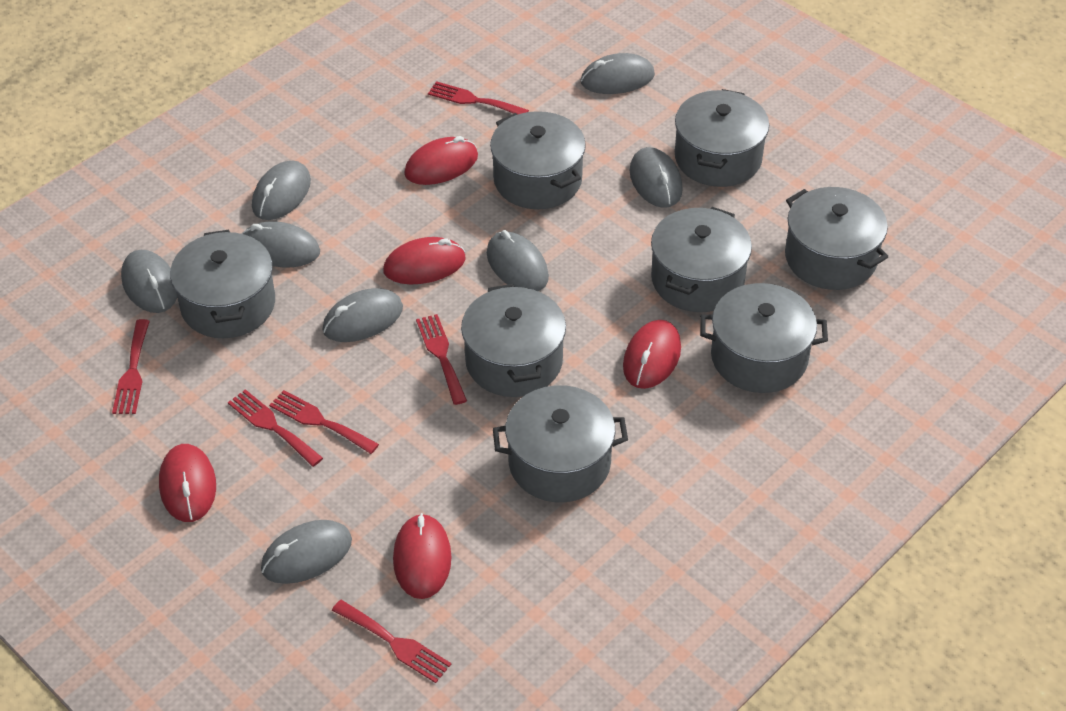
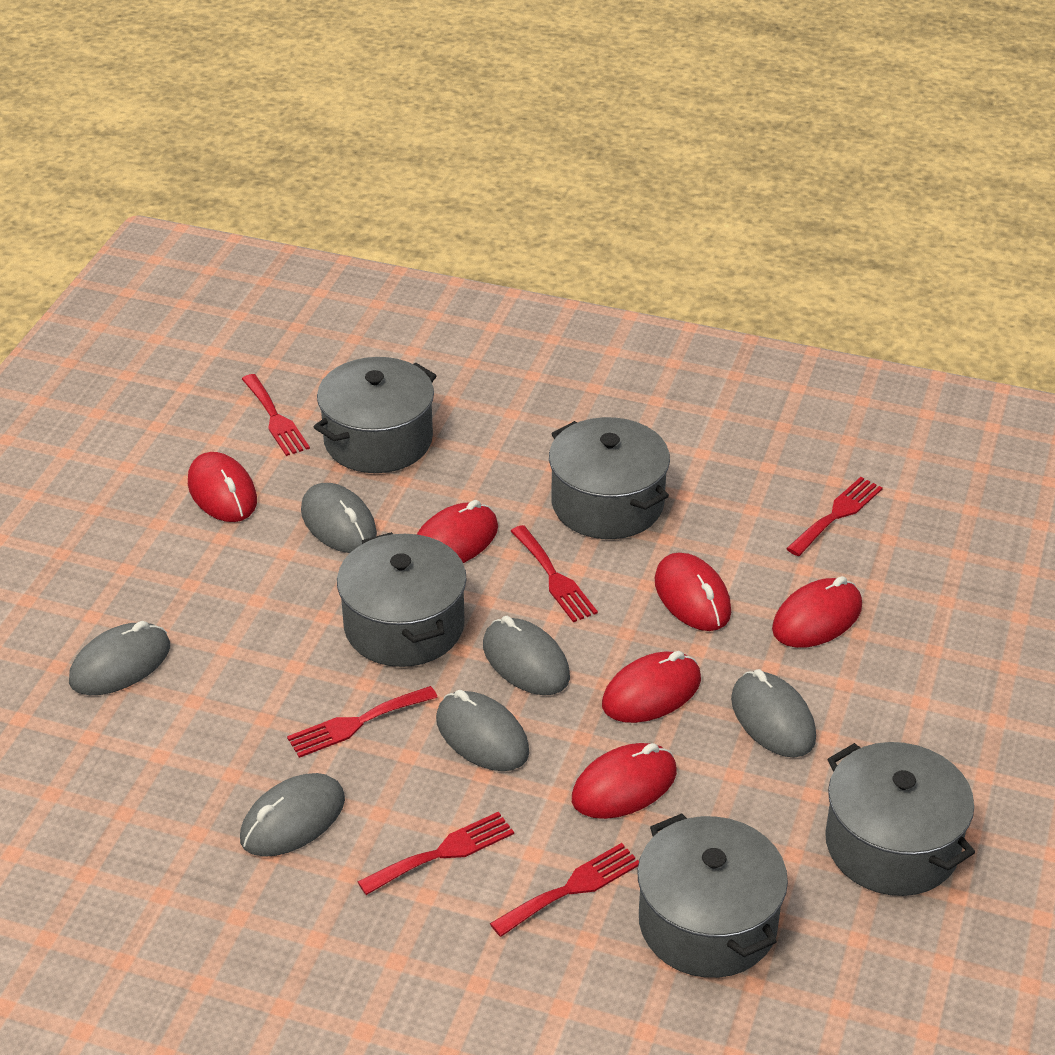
grey mouse: [121,250,177,313] [241,221,320,267] [252,160,311,220] [261,520,352,584] [322,288,403,342] [487,230,549,291] [581,53,655,94] [630,147,683,208] = 8 -> [69,621,170,695] [240,773,345,857] [301,483,377,553] [436,690,529,771] [483,616,570,695] [731,669,816,758] = 6
grey pot: [170,230,275,338] [461,284,566,397] [490,111,586,209] [493,385,628,502] [651,207,752,312] [675,89,769,187] [700,283,828,393] [785,187,888,290] = 8 -> [314,357,437,473] [337,532,467,667] [549,417,670,539] [637,814,788,978] [825,742,975,896] = 5
red mouse: [159,444,216,522] [383,237,466,284] [393,513,452,599] [404,136,478,185] [623,320,681,389] = 5 -> [188,452,257,522] [417,500,498,563] [572,743,677,819] [602,651,701,723] [654,552,731,631] [772,576,862,648] = 6

